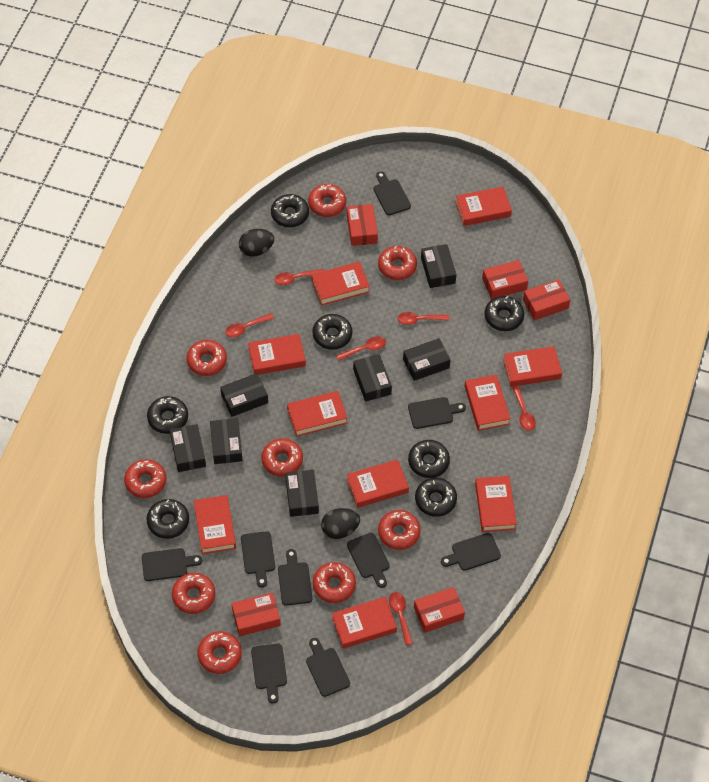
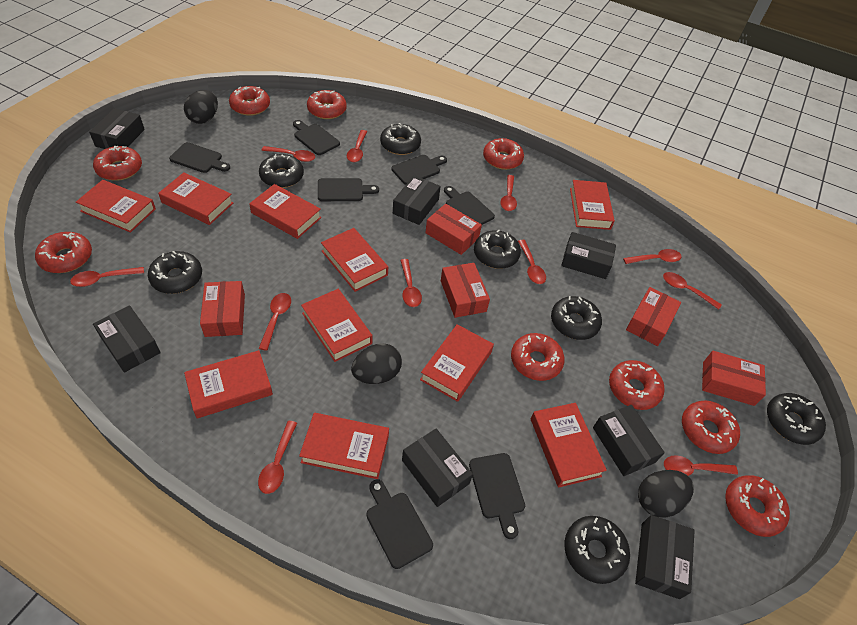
black cutting board: [142,548,202,581] [241,531,275,587] [251,644,287,703] [278,549,313,606] [306,638,350,697] [347,533,390,588] [373,172,411,215] [408,397,466,429] [441,533,501,571] = 9 -> [169,142,230,173] [293,120,340,155] [318,178,379,201] [366,479,433,569] [391,155,447,185] [444,186,495,225] [469,453,525,539] = 7
black egg: [239,229,274,257] [321,508,360,539] = 2 -> [184,90,218,124] [351,343,402,384] [638,470,694,518] = 3
red spoon: [225,313,274,337] [274,269,324,285] [336,336,386,361] [389,592,413,645] [397,312,449,325] [512,386,536,431] = 6 -> [70,267,144,287] [258,421,297,494] [259,293,291,351] [262,146,315,162] [347,130,367,162] [400,259,422,307] [500,175,517,211] [518,240,546,284] [623,249,682,264] [663,272,722,310] [664,455,738,476] = 11

